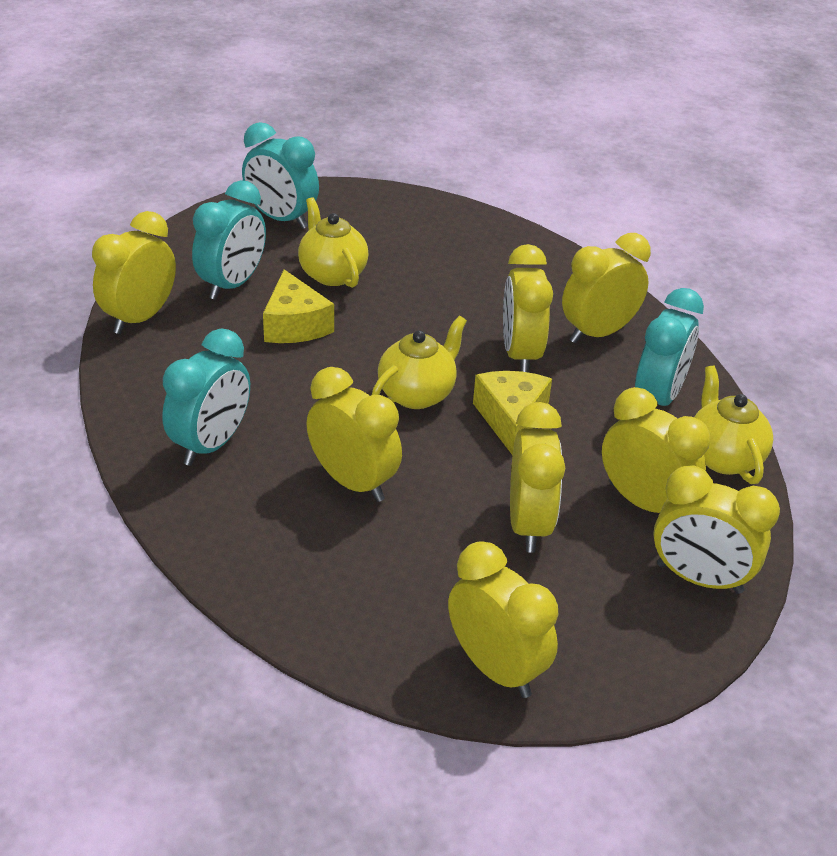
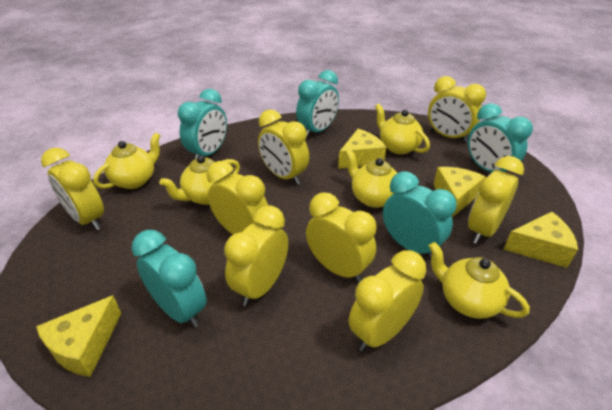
turquoise clock: [162,328,250,466] [192,180,266,300] [242,122,319,229] [635,288,704,406] = 4 -> [132,230,207,328] [178,89,227,159] [296,70,339,138] [383,171,457,259] [468,103,533,173] = 5
yellow cheese: [263,269,334,343] [473,371,552,455] = 2 -> [36,295,122,377] [338,129,386,169] [433,167,486,218] [503,212,578,268] = 4
yellow teapot: [298,197,369,288] [372,316,467,409] [694,366,773,484] = 3 -> [93,132,161,189] [159,155,240,205] [345,149,397,208] [375,104,430,155] [429,242,530,319] = 5

